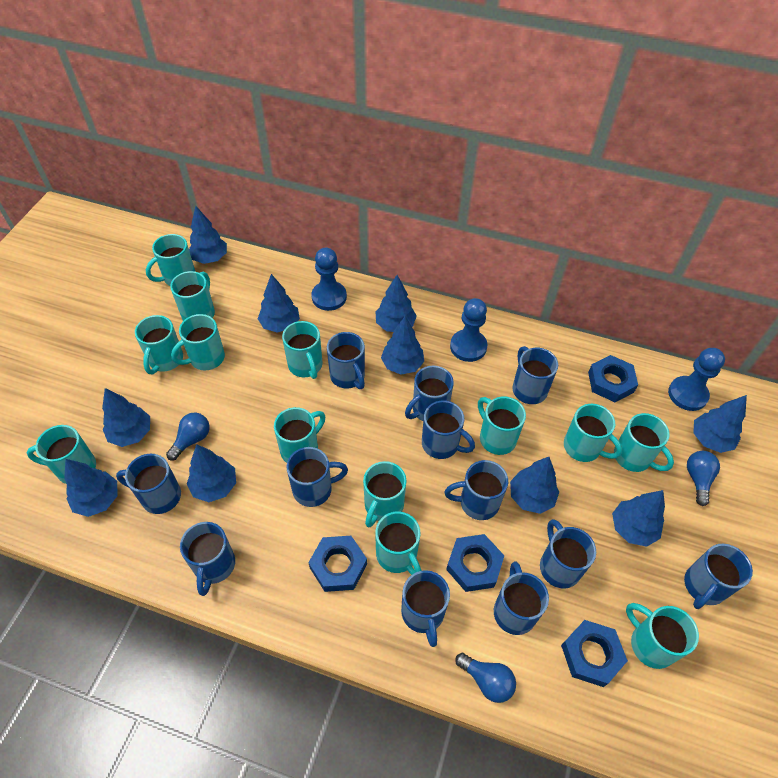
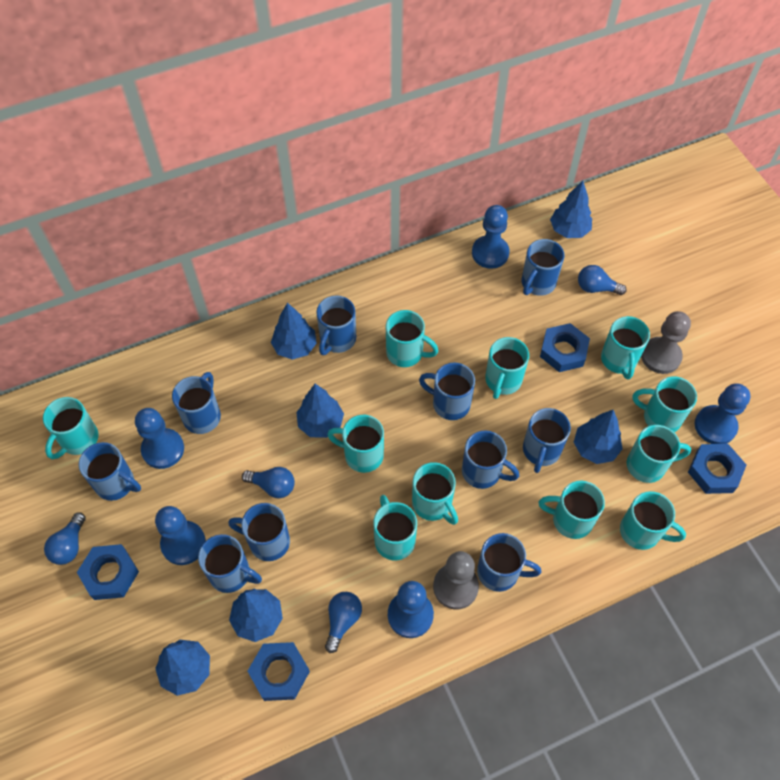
blue light bulb: [166,413,210,461] [455,653,516,703] [687,451,720,506] = 3 -> [44,512,86,565] [242,467,295,498] [325,592,362,653] [578,265,627,295] = 4
blue mug: [116,454,181,514] [180,522,235,596] [286,447,348,507] [327,332,365,389] [401,570,450,647] [405,366,454,421] [422,400,475,459] [444,460,508,520] [494,561,549,635] [512,346,558,404] [540,519,596,589] [684,544,753,609] = 12 -> [79,442,141,501] [172,372,221,434] [198,534,262,593] [228,503,290,561] [317,295,356,355] [419,363,475,420] [462,430,519,489] [477,533,542,592] [522,239,565,296] [523,408,571,473] = 10
blue pawn: [311,247,347,311] [450,298,488,362] [668,348,725,411] = 3 -> [135,408,184,469] [155,506,206,565] [388,581,434,638] [472,205,510,269] [695,383,751,444] = 5
blue tree: [64,459,118,517] [102,388,150,447] [187,444,236,502] [189,206,227,264] [258,274,300,333] [375,275,417,332] [381,316,424,375] [510,457,559,514] [612,490,665,547] [693,395,747,453] = 10 -> [155,640,210,696] [229,589,283,642] [271,303,317,360] [296,384,344,438] [550,181,592,238] [574,410,622,464] = 6
grey pawn: none = 0 -> [433,551,479,609] [641,311,691,374] = 2
turquoise mug: [27,425,96,484] [135,315,183,374] [146,234,195,286] [170,271,215,321] [171,314,225,371] [274,407,325,463] [282,321,322,379] [363,461,406,528] [375,512,422,575] [478,397,526,455] [564,404,622,462] [614,413,674,472] [626,603,699,669] = 13 -> [43,397,99,459] [327,415,384,473] [373,495,417,560] [386,310,438,367] [412,462,458,525] [485,337,529,399] [539,481,605,539] [601,316,650,379] [620,491,686,550] [627,425,691,483] [632,376,697,432] = 11

